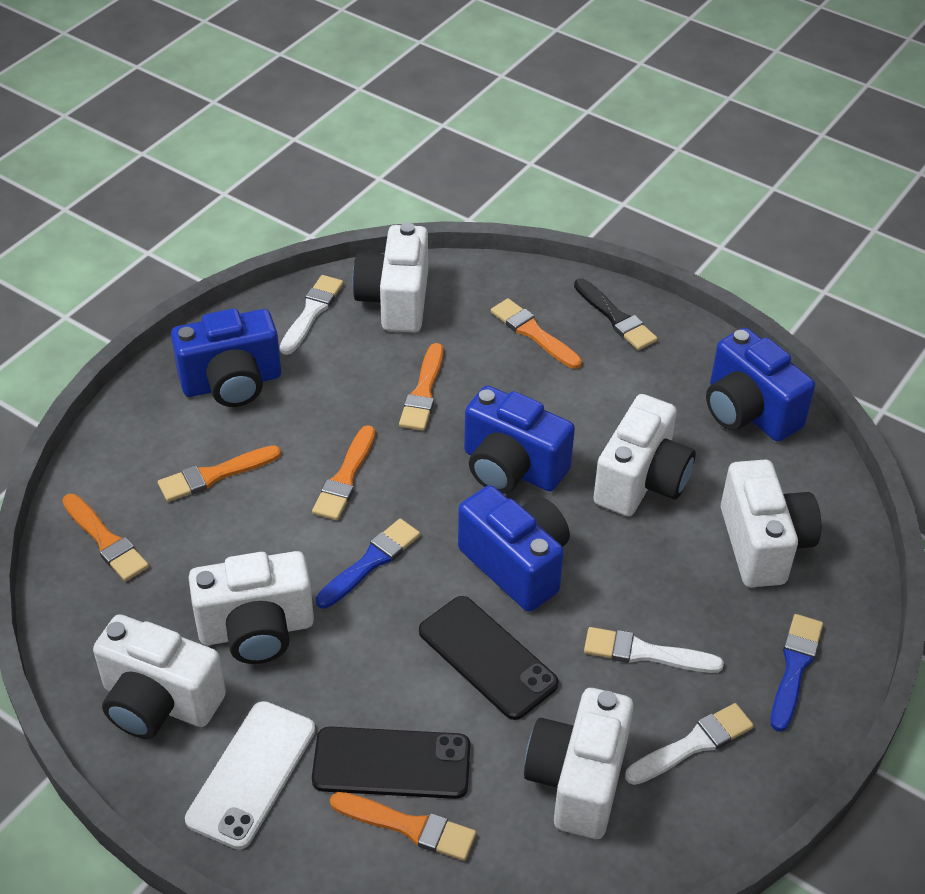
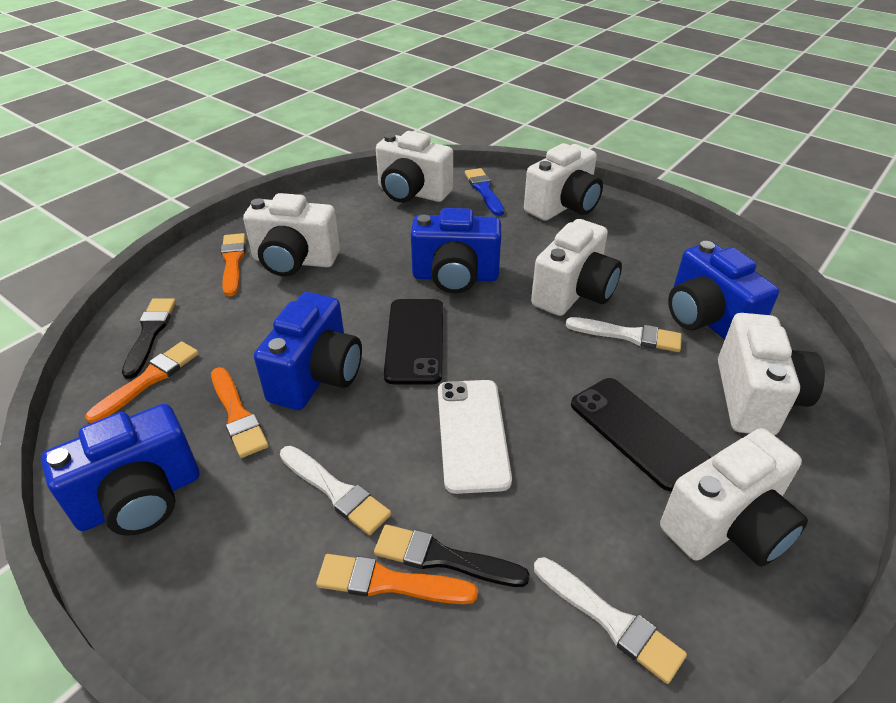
black brush: [574,278,658,350] = 1 -> [122,298,176,379] [374,524,530,587] = 2
blue brush: [316,518,420,609] [771,614,823,732] = 2 -> [465,168,504,216] = 1
orange brush: [62,494,149,581] [158,445,281,502] [312,425,375,520] [330,792,476,861] [399,343,443,431] [491,298,582,369] = 6 -> [85,341,199,424] [211,367,269,458] [221,233,246,296] [316,554,478,604] = 4

